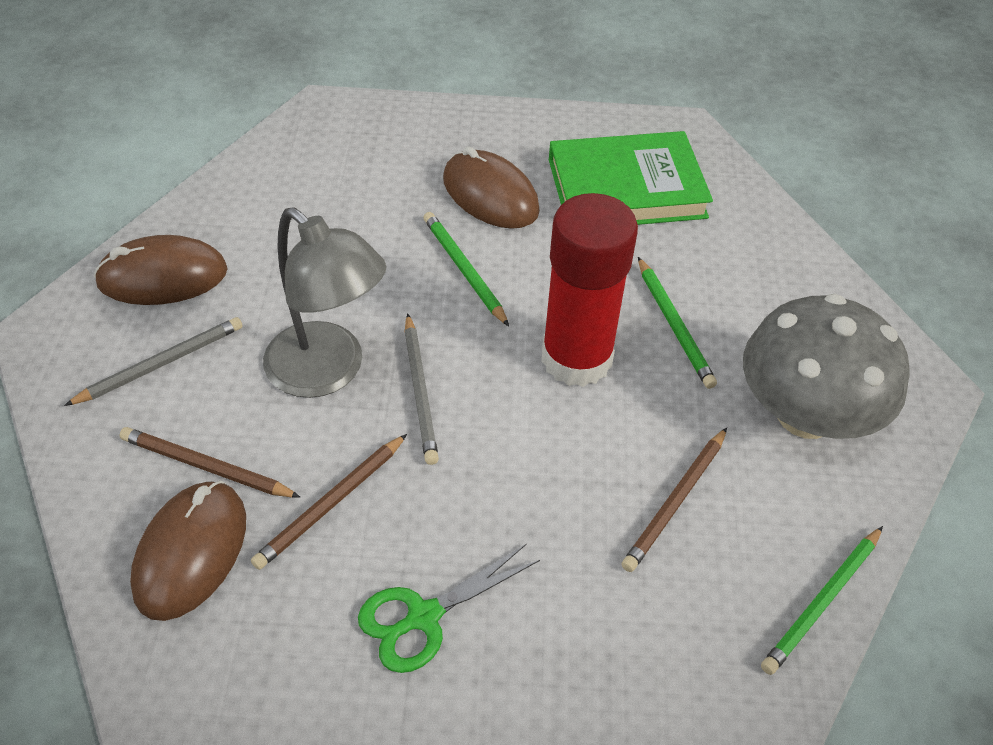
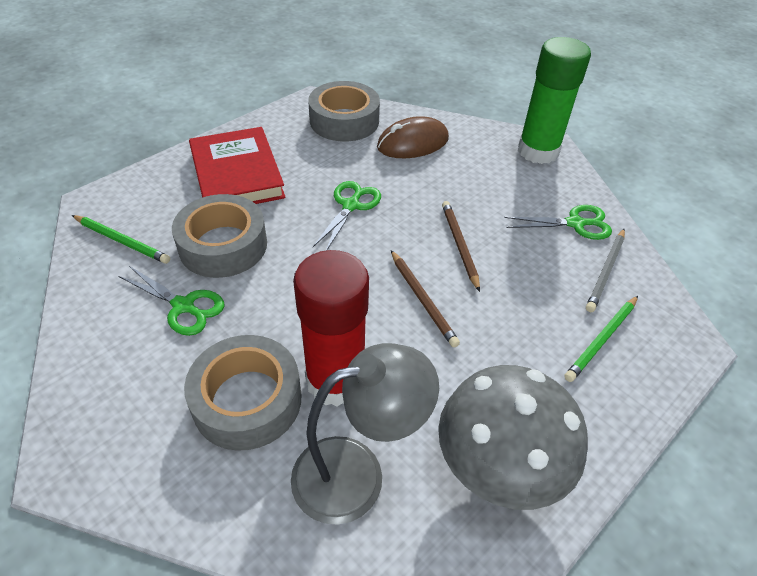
brown mouse: [94,235,228,305] [130,481,246,621] [443,147,540,229] = 3 -> [377,116,449,158] = 1
brown pencil: [120,427,301,498] [251,434,407,570] [622,428,727,572] = 3 -> [391,250,460,347] [442,201,480,292] = 2
green book: [549,131,713,225] = 1 -> none = 0
green glue stick: none = 0 -> [518,37,591,164] = 1
green pencil: [423,212,509,326] [638,257,717,389] [761,526,883,675] = 3 -> [72,215,170,264] [564,296,638,382] = 2
green scissors: [358,543,540,673] = 1 -> [118,266,225,336] [313,181,381,251] [504,205,612,240] = 3
grey pencil: [64,317,243,406] [405,313,439,465] = 2 -> [586,229,625,312] = 1
grey tape: none = 0 -> [172,194,267,278] [184,335,301,451] [308,81,380,142] = 3
red book: none = 0 -> [189,127,286,204] = 1

